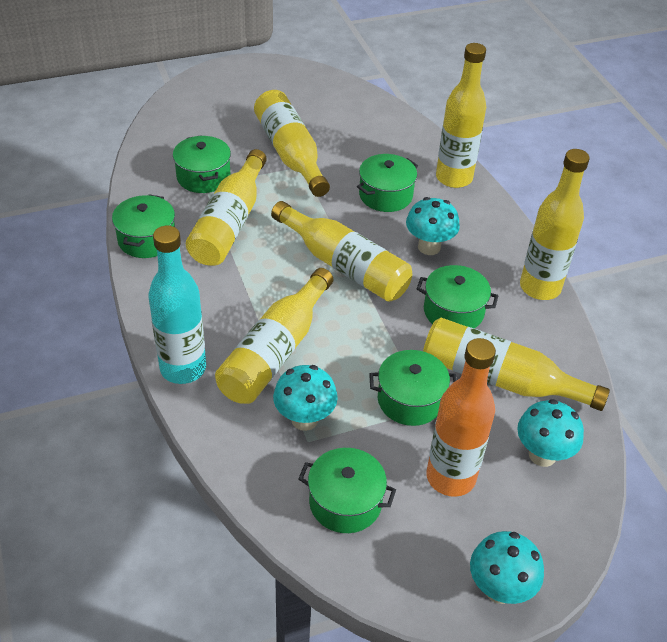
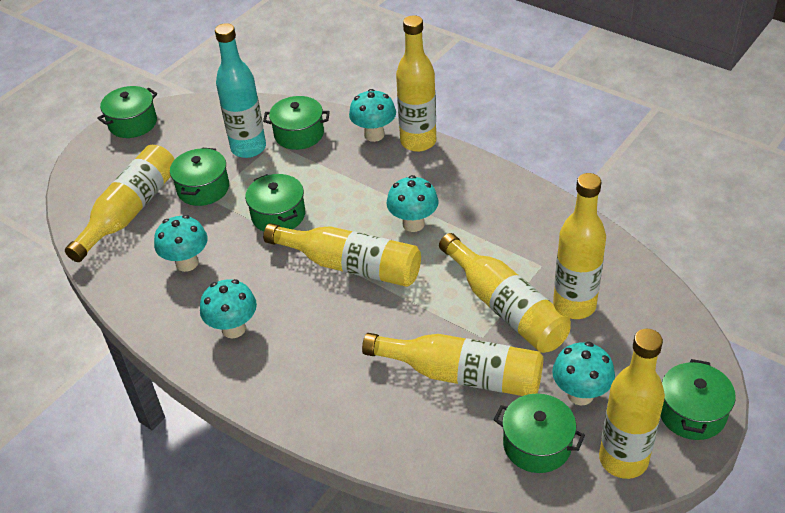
orange bottle: [426,338,496,497] = 1 -> none = 0
turquoise mushroom: [273,365,338,431] [406,197,460,255] [470,531,544,604] [517,399,584,467] = 4 -> [154,215,208,272] [200,279,257,338] [349,89,396,142] [387,175,439,232] [552,342,615,406] = 5

